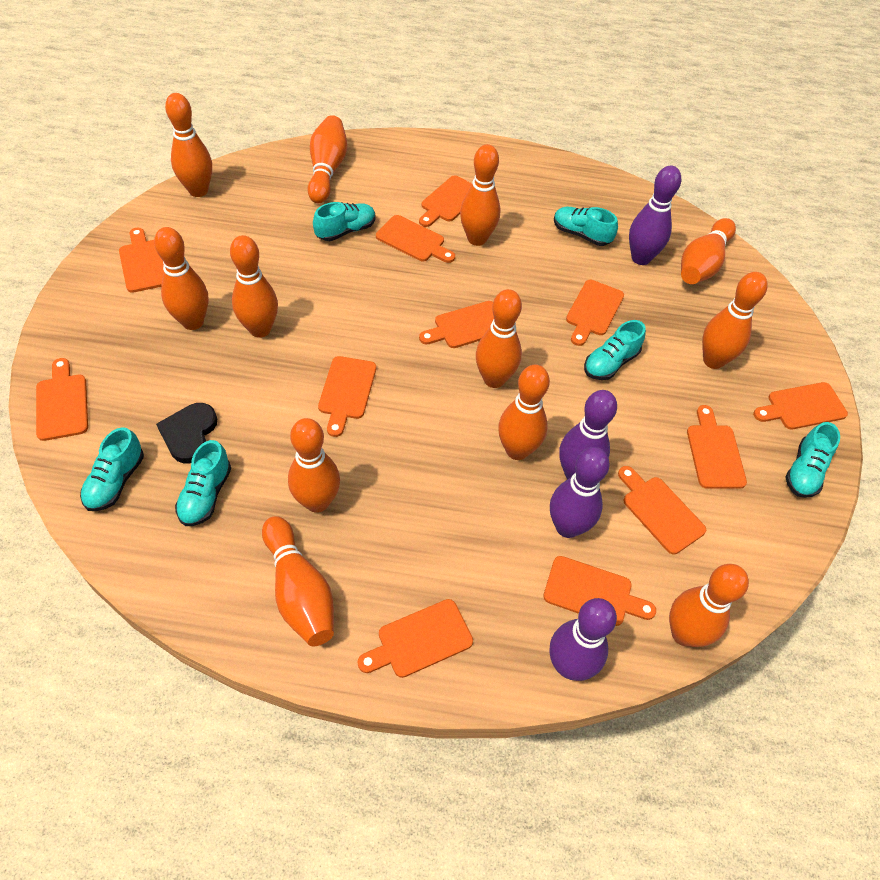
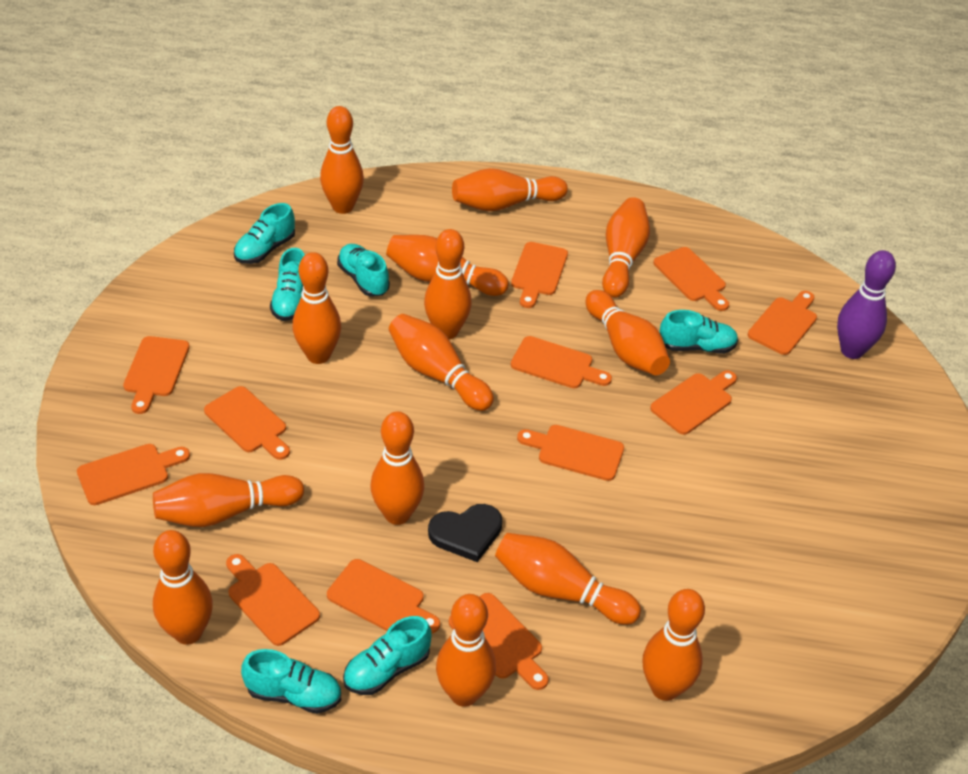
orange bowling pin: [154,227,209,330] [165,93,212,197] [230,235,278,338] [262,516,334,646] [288,418,340,513] [307,115,347,203] [460,144,500,246] [476,289,522,388] [498,365,550,460] [669,564,749,647] [681,218,736,284] [702,272,768,369] = 12 -> [153,473,304,527] [153,530,213,645] [292,252,341,364] [320,106,364,214] [370,411,425,525] [386,235,509,296] [389,314,494,411] [424,229,472,339] [436,594,496,707] [452,168,568,211] [495,533,641,625] [586,290,670,375] [602,197,650,298] [642,589,705,701] = 14
purple bowling pin: [550,447,610,538] [550,598,617,681] [559,390,617,479] [629,166,681,265] = 4 -> [837,250,896,359] = 1

